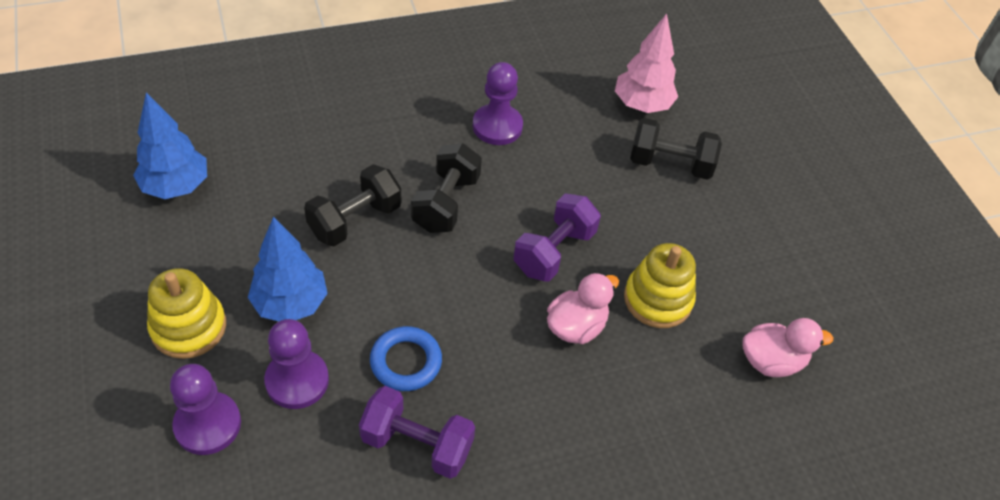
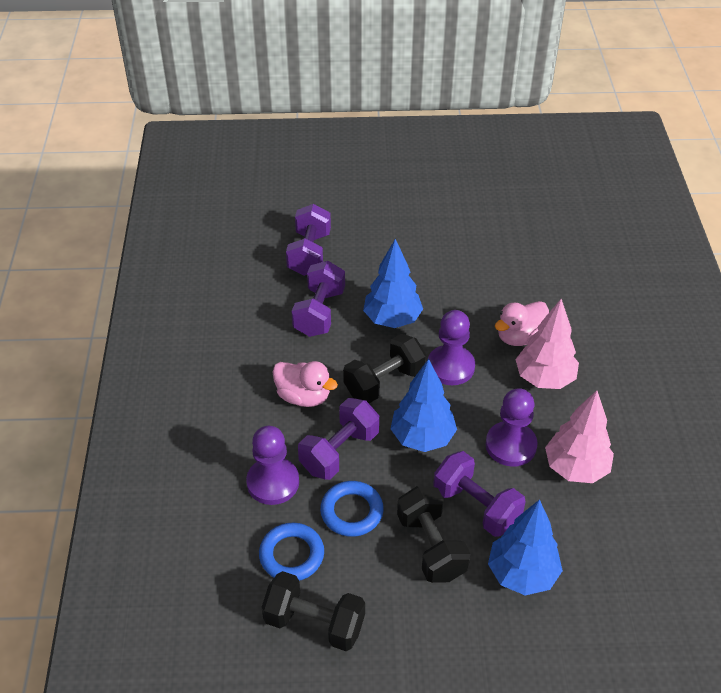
blue ring: [370,326,442,391] = 1 -> [259,523,324,581] [320,481,384,537] = 2
blue tree: [133,92,207,199] [248,217,328,321] = 2 -> [363,239,423,328] [391,359,457,452] [488,499,563,595] = 3
pink tree: [615,14,678,113] = 1 -> [516,299,579,389] [545,390,614,483] = 2
purple dumbbell: [359,386,475,479] [513,193,601,282] = 2 -> [286,204,331,276] [291,261,345,337] [298,398,379,480] [433,451,526,537] = 4
yellow stacking toy: [147,268,226,359] [624,243,696,328] = 2 -> none = 0

